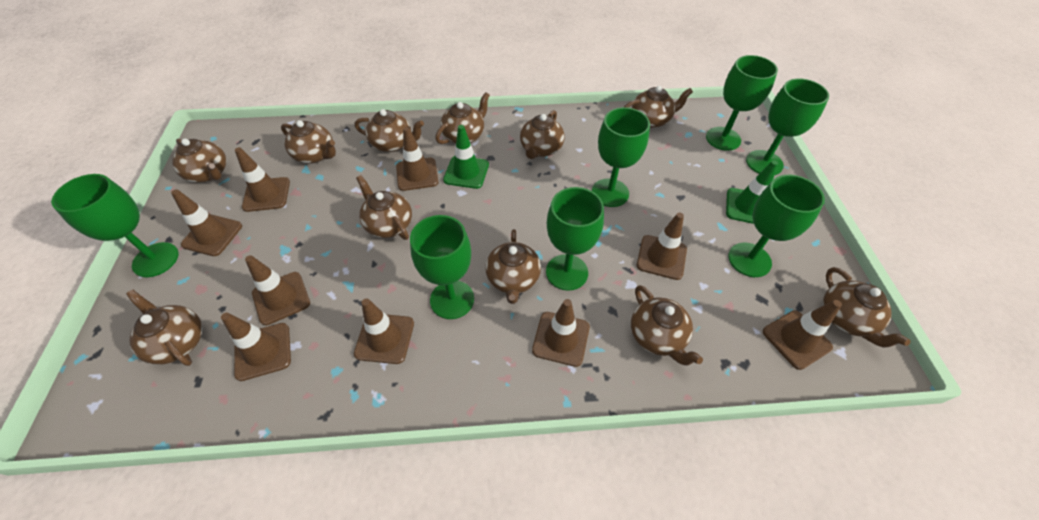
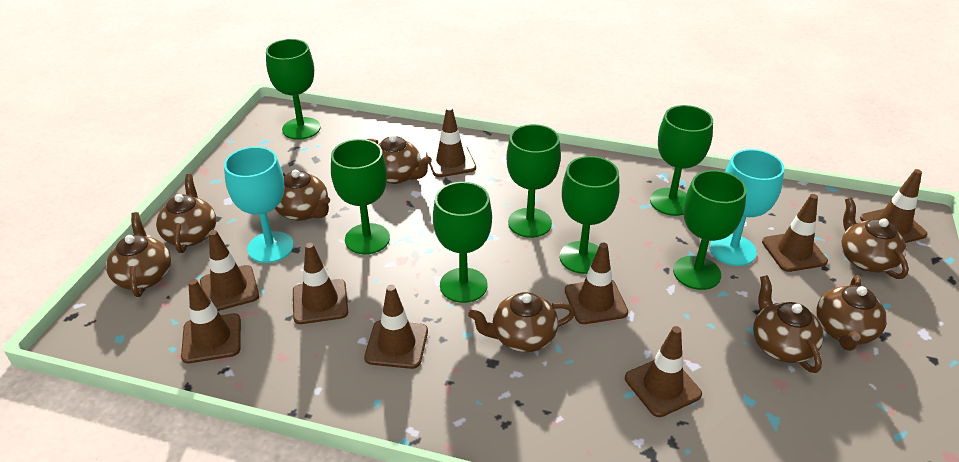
brown teapot: [126,290,202,366] [172,139,227,183] [281,120,336,163] [355,109,424,152] [356,175,412,240] [435,92,490,144] [485,229,541,304] [520,110,565,159] [624,86,693,128] [631,285,703,365] [823,267,911,347] = 11 -> [106,212,171,297] [156,174,216,253] [275,170,330,221] [366,135,432,184] [468,292,575,352] [753,275,824,373] [816,275,887,351] [841,198,909,279] = 8
green traffic cone: [443,125,489,189] [726,160,778,224] = 2 -> none = 0
turquoise goblet: none = 0 -> [224,147,294,263] [710,149,785,266] = 2

